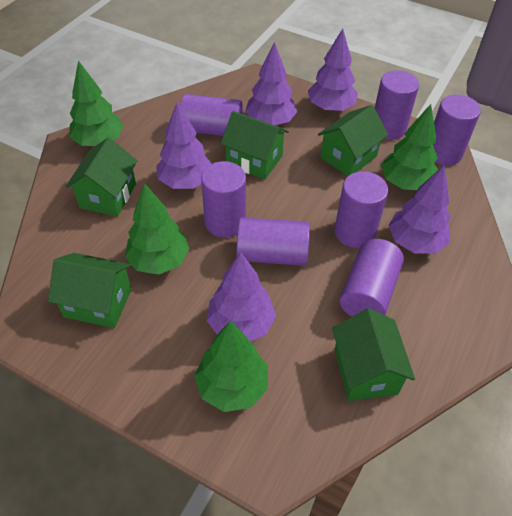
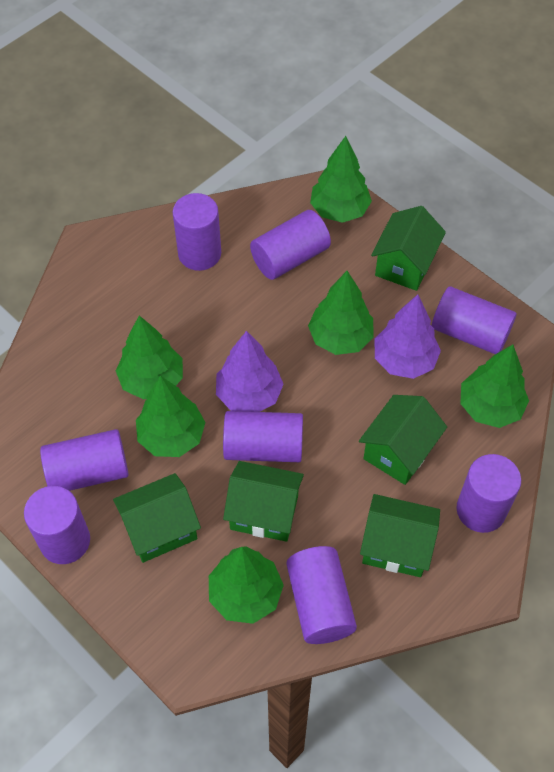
green tree: [69,61,123,146] [125,183,189,275] [194,321,268,412] [381,104,438,190] = 4 -> [116,316,183,399] [136,376,205,457] [209,546,284,624] [308,271,374,355] [310,136,372,223] [460,344,529,428] = 6
purple cylinder: [180,94,243,136] [201,161,246,238] [236,217,310,266] [334,171,388,248] [340,239,404,317] [375,70,419,140] [433,94,481,165] = 7 -> [24,486,90,564] [40,429,129,491] [173,193,221,271] [223,411,303,462] [250,210,331,280] [287,546,357,644] [432,287,516,354] [456,454,521,533] = 8
purple tree: [156,102,212,189] [207,252,276,341] [245,41,297,125] [308,28,358,112] [388,165,451,254] = 5 -> [216,331,284,412] [375,294,441,379] = 2

